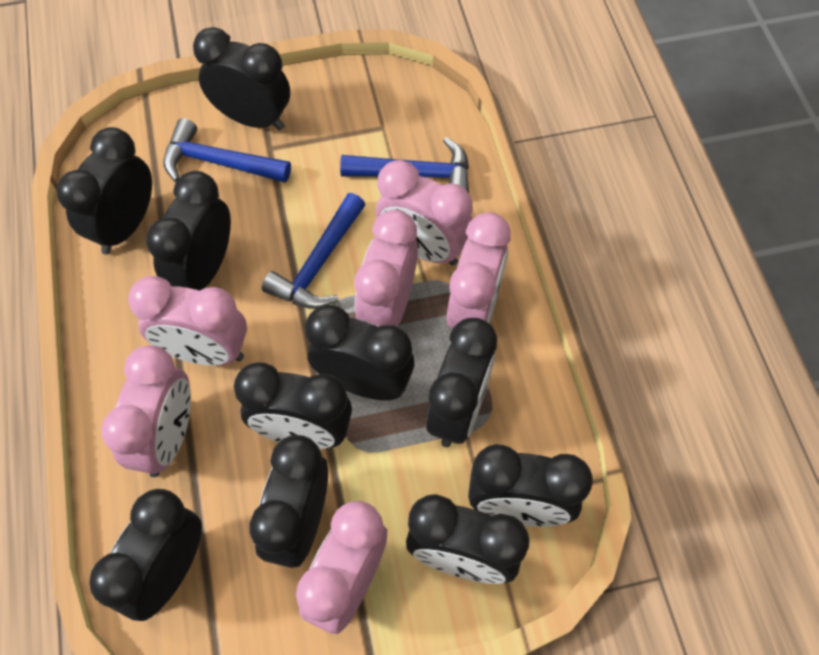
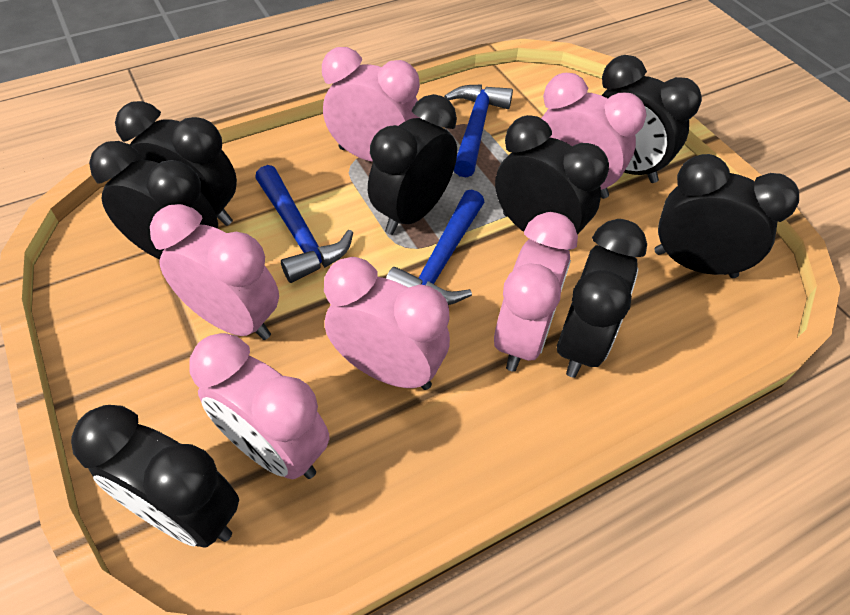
black clock: [57,127,152,255] [89,489,202,621] [146,171,231,291] [193,27,290,131] [234,362,352,449] [249,435,328,568] [305,305,414,401] [406,494,529,584] [426,318,497,447] [468,444,593,527] = 10 -> [71,405,239,548] [89,141,218,259] [115,101,237,226] [368,94,457,235] [495,115,609,250] [557,219,647,378] [602,55,702,183] [654,154,799,278] = 8

